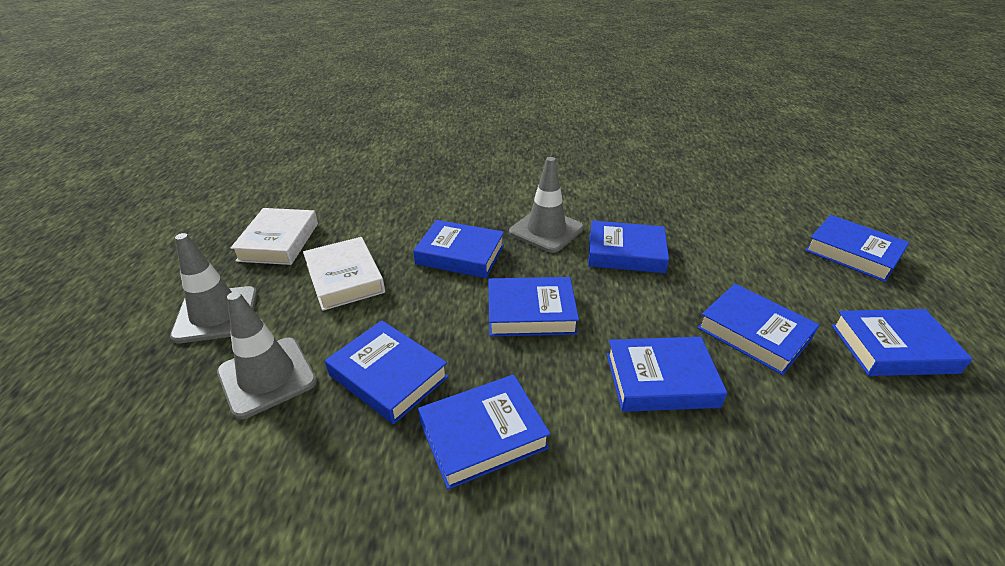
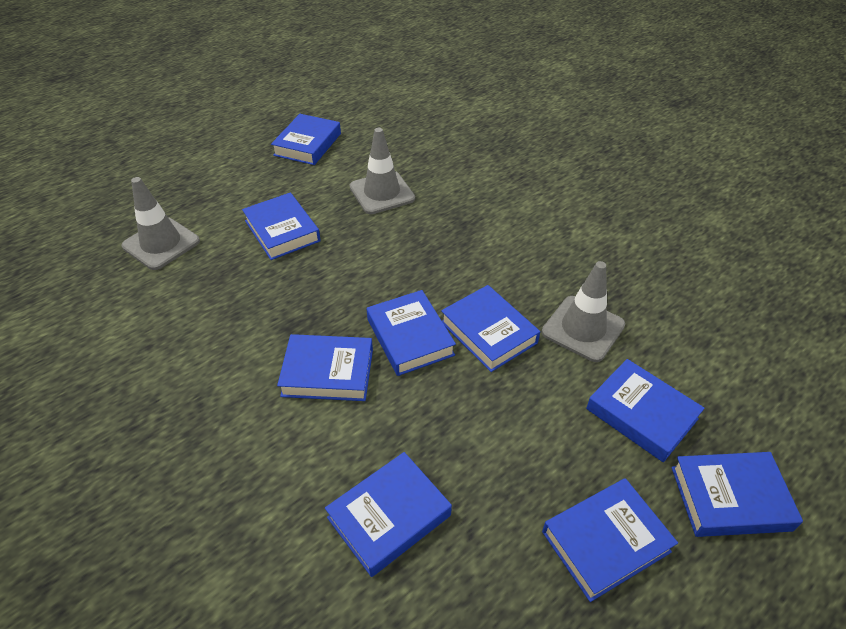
white book: [231,208,318,265] [303,237,385,311] = 2 -> none = 0

